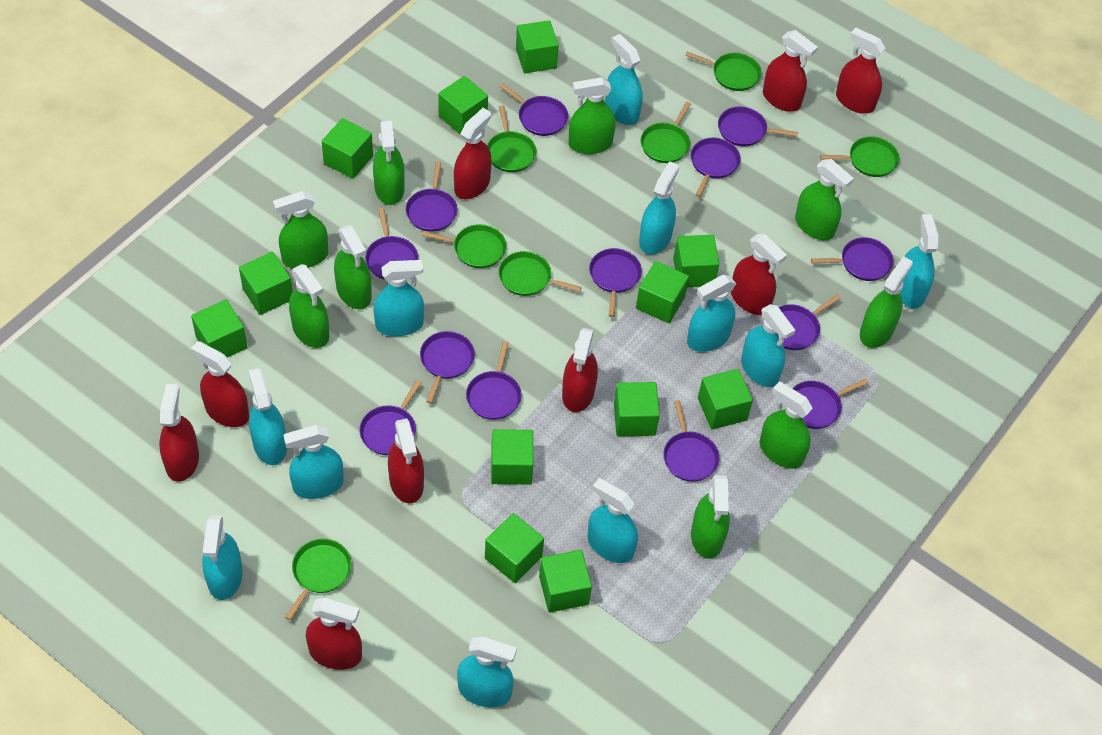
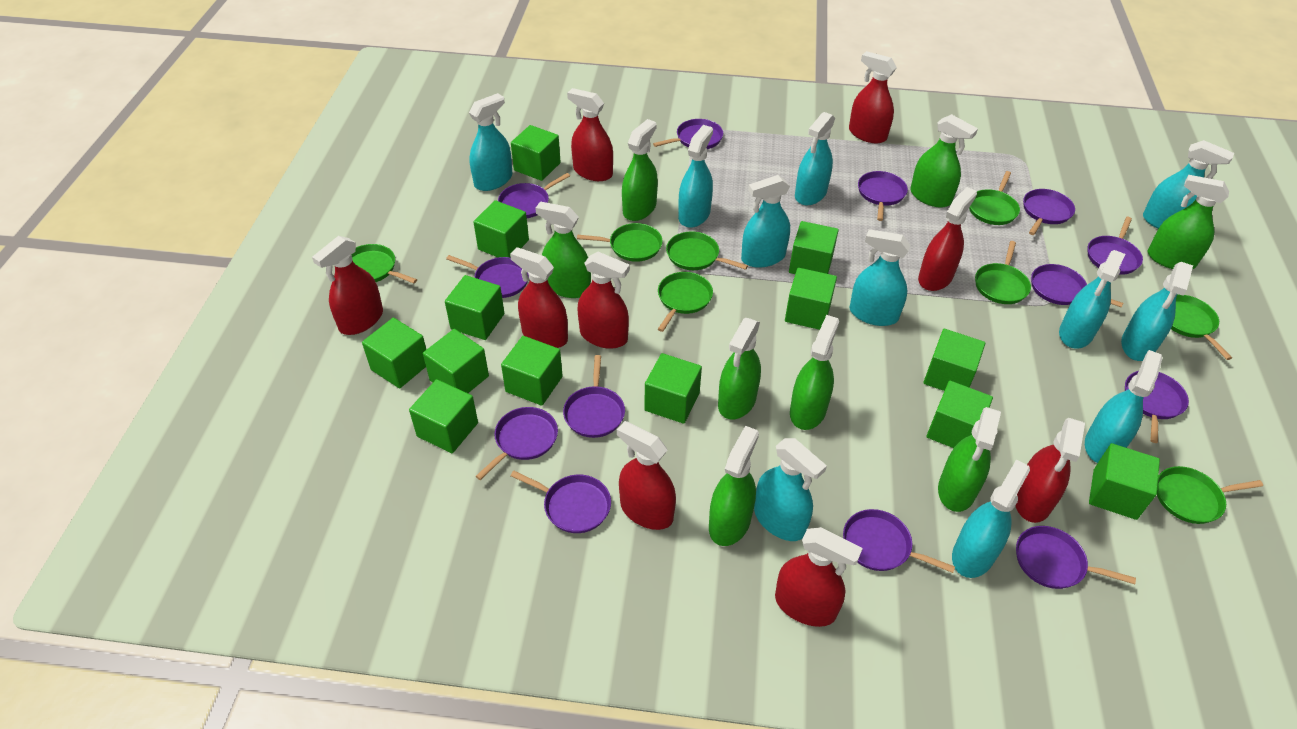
green cube: [191,300,247,358] [239,252,293,315] [322,118,373,179] [438,76,488,134] [485,513,544,583] [491,429,533,484] [516,20,559,73] [539,550,592,613] [614,382,660,436] [636,261,689,323] [673,235,719,287] [698,369,753,430] = 12 -> [362,318,426,389] [409,379,478,453] [423,329,489,393] [445,275,504,340] [473,200,529,258] [501,336,563,406] [511,125,561,181] [644,353,702,424] [785,268,837,330] [789,221,839,274] [923,329,985,391] [926,381,993,448] [1089,443,1160,520] = 13
green pan: [285,539,352,620] [422,224,506,268] [487,105,536,172] [498,251,582,296] [641,102,691,163] [685,52,761,91] [820,136,899,177] = 7 -> [351,244,417,284] [577,223,663,262] [658,272,713,332] [666,231,748,270] [969,171,1020,225] [975,241,1031,304] [1157,466,1263,524] [1171,294,1232,360] = 8
green spray bottle: [273,191,328,268] [289,264,329,348] [334,225,371,309] [373,120,405,205] [569,77,616,154] [691,475,730,559] [760,381,813,469] [795,159,854,240] [860,256,913,348] = 9 -> [535,201,591,298] [622,119,658,221] [709,426,759,546] [718,318,761,419] [790,315,839,430] [910,114,978,208] [938,407,1001,512] [1148,175,1229,269] = 8

